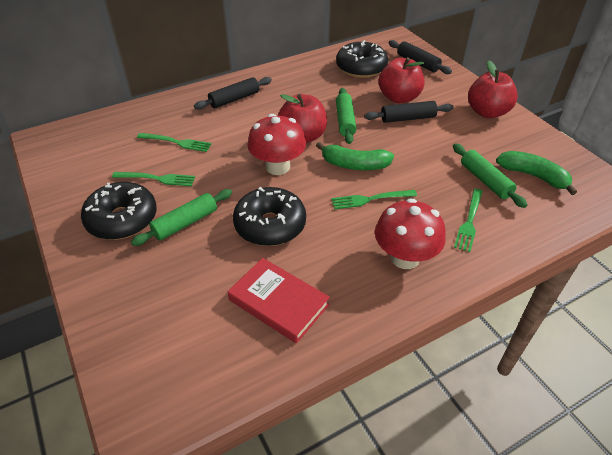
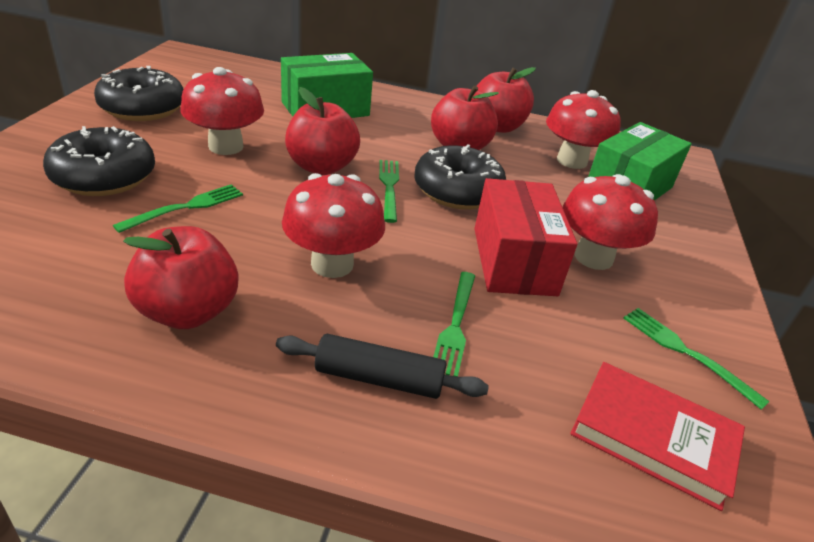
black rolling pin: [194,77,272,109] [364,101,454,123] [389,40,452,74] = 3 -> [276,334,489,399] = 1
green banana: [316,142,394,170] [496,151,577,195] = 2 -> none = 0
green box: none = 0 -> [281,53,373,118] [588,122,692,201] = 2
green rolling pin: [131,189,232,246] [336,88,356,144] [453,144,527,208] = 3 -> none = 0
red apple: [278,94,327,143] [378,57,424,103] [468,61,518,118] = 3 -> [123,226,238,329] [285,87,360,175] [431,85,499,150] [477,67,536,133] = 4
red box: none = 0 -> [474,178,577,296] = 1
red mushroom: [247,114,306,175] [375,198,446,269] = 2 -> [180,67,264,155] [282,173,385,278] [546,90,621,169] [562,174,658,270] = 4

